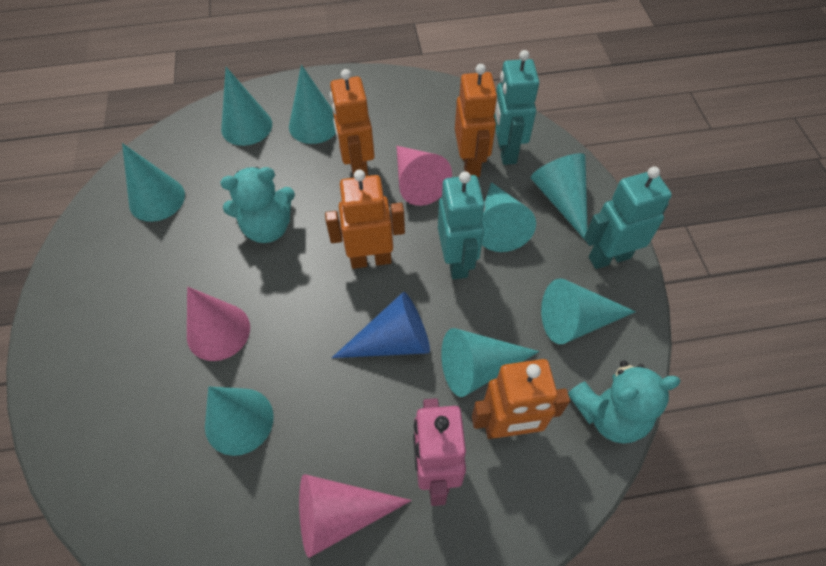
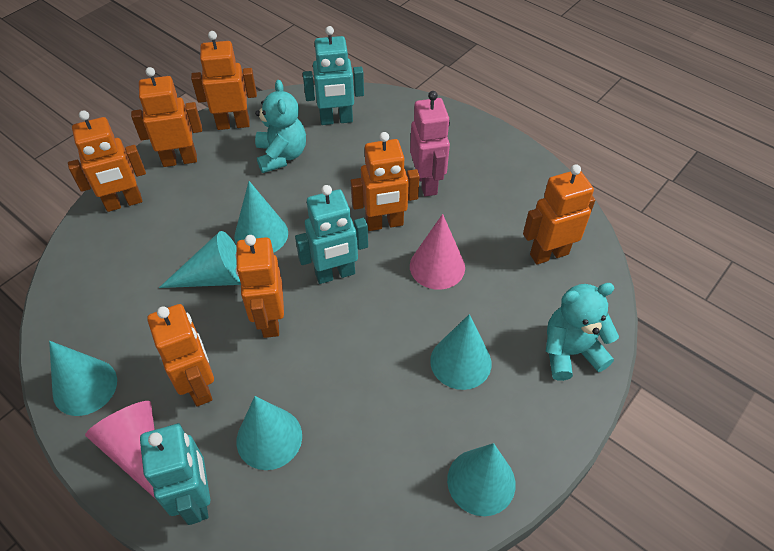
blue cone: [332,292,430,358] = 1 -> none = 0
orange robot: [325,170,405,269] [330,69,375,178] [455,64,498,177] [472,359,570,439] = 4 -> [68,110,146,212] [131,67,202,167] [147,304,214,407] [191,31,257,130] [236,235,284,338] [351,132,420,231] [523,165,595,264] = 7
pink cone: [187,287,250,361] [299,474,412,558] [397,146,452,206] = 3 -> [85,401,155,498] [410,214,465,290] = 2
turquoise cone: [122,143,185,222] [205,386,274,456] [221,67,272,146] [289,65,336,144] [441,328,539,397] [482,182,536,252] [531,153,588,241] [541,278,636,344] = 8 -> [49,341,117,416] [159,231,241,288] [234,181,288,253] [237,396,302,470] [430,314,491,390] [447,443,516,516] = 6

